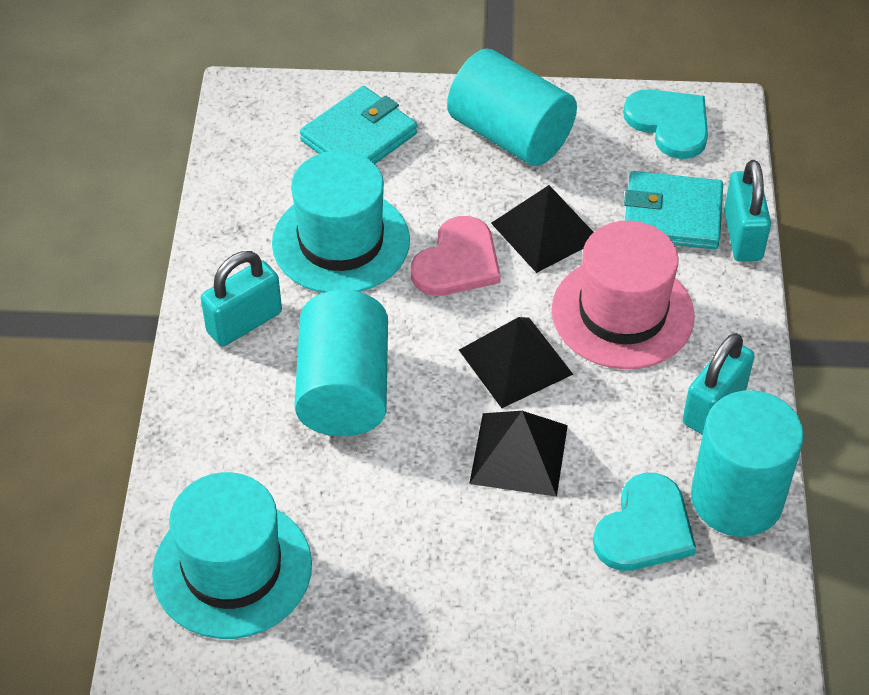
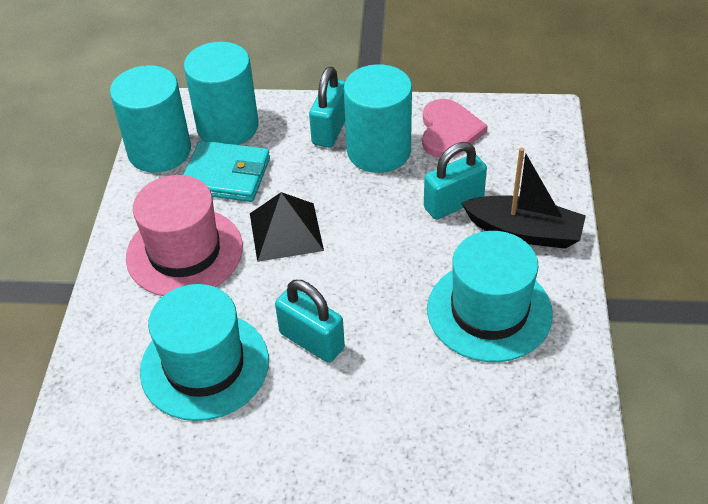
black boat: none = 0 -> [461,147,586,249] = 1
black pyramid: [459,317,573,408] [469,411,568,497] [491,185,594,273] = 3 -> [250,192,324,262] = 1
turquoise heart: [593,473,696,571] [623,89,708,159] = 2 -> none = 0
turquoise wallet: [300,86,417,164] [624,171,723,249] = 2 -> [183,140,270,202] = 1

